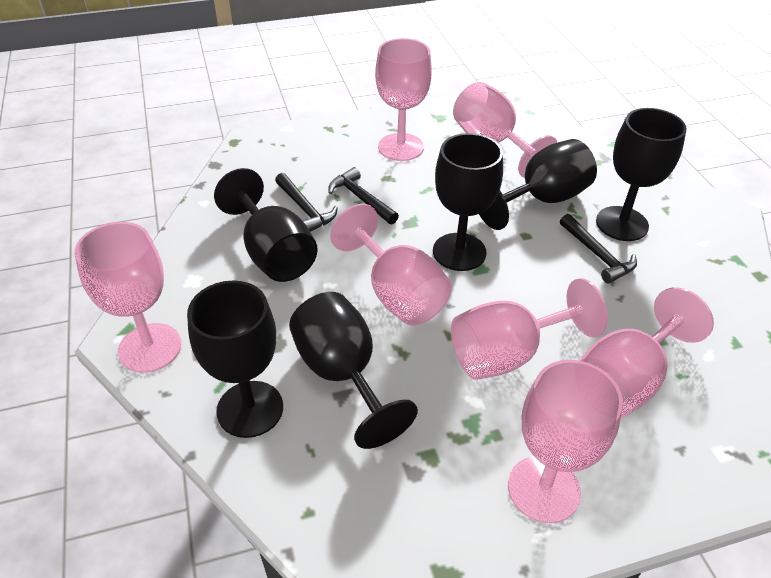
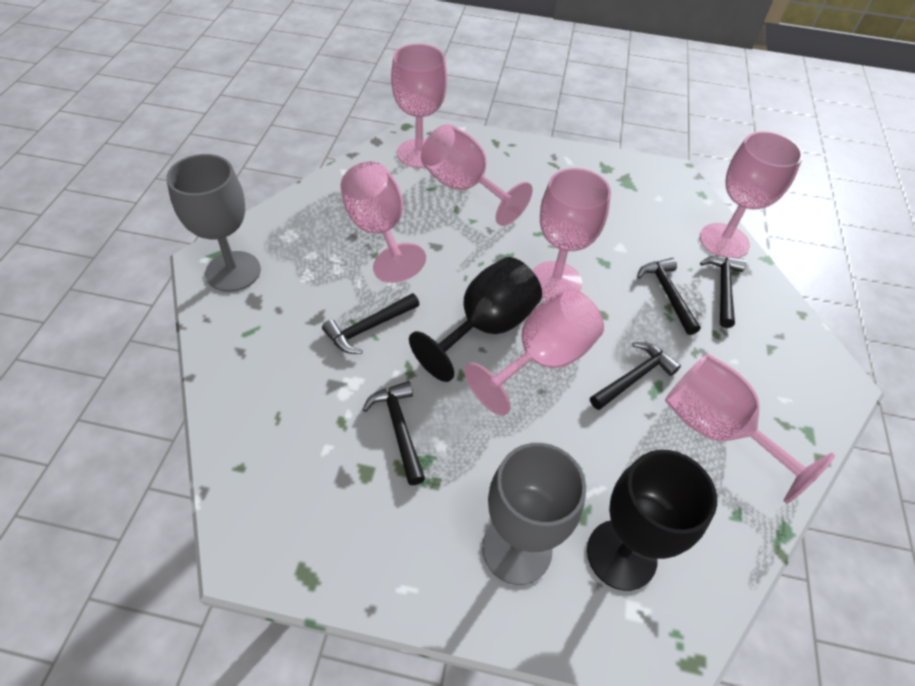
black goblet: [187,280,283,438] [214,168,318,282] [289,292,418,449] [433,133,503,271] [479,139,597,230] [596,108,686,241] = 6 -> [409,257,542,382] [587,450,717,591] = 2
black hammer: [275,173,338,232] [328,167,399,224] [560,214,637,283] = 3 -> [322,293,419,354] [362,381,425,485] [590,342,681,410] [637,258,701,335] [700,256,746,328] = 5
grey goblet: none = 0 -> [166,154,261,292] [482,443,586,585] = 2

